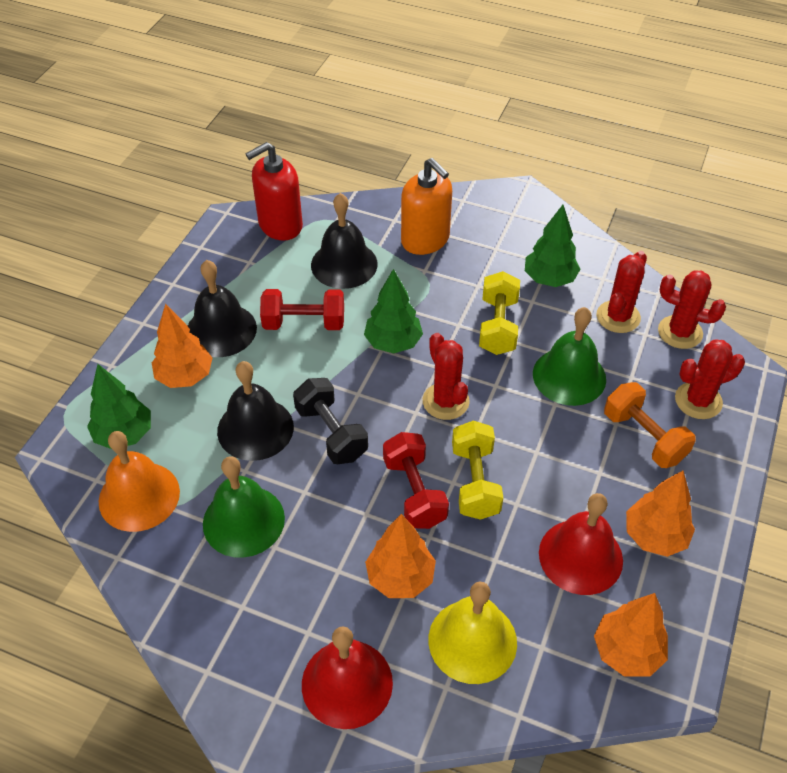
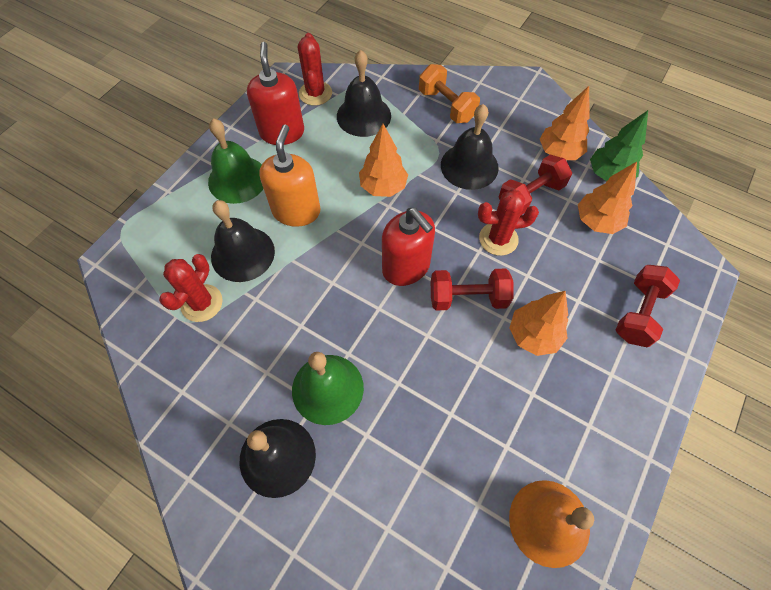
black bell: [188,260,257,357] [217,361,294,461] [311,193,378,289] = 3 -> [211,200,275,282] [240,419,316,498] [337,50,391,137] [441,104,499,190] = 4
black dumbbell: [293,378,368,464] = 1 -> none = 0
green tree: [87,364,151,449] [364,269,423,353] [525,205,580,287] = 3 -> [590,110,648,181] = 1
red bell: [302,626,393,729] [539,493,623,595] = 2 -> none = 0
red cactus: [423,333,470,420] [597,251,647,333] [658,270,726,349] [675,339,745,419] = 4 -> [159,254,223,322] [298,33,332,106] [478,189,539,256] = 3
red dumbbell: [260,289,344,330] [383,432,449,529] = 2 -> [431,269,514,310] [498,155,572,216] [616,265,680,347] = 3
red soap dispenser: [246,142,303,240] = 1 -> [247,42,304,145] [382,208,435,286] = 2
yellow bell: [429,581,517,684] = 1 -> none = 0
yellow dumbbell: [452,421,503,520] [479,271,520,355] = 2 -> none = 0

